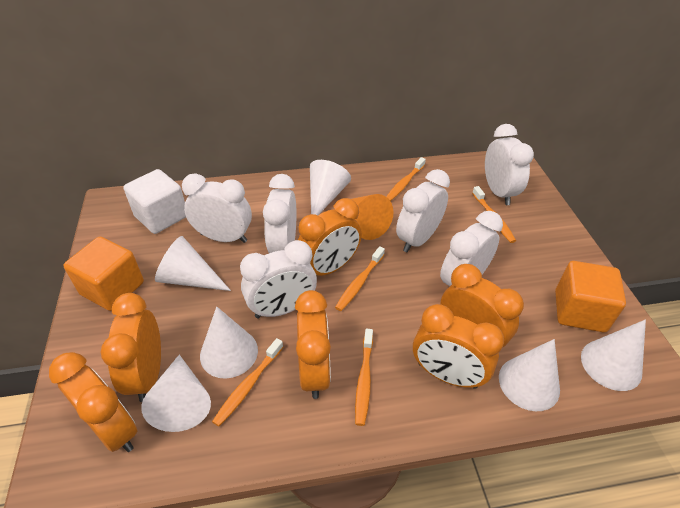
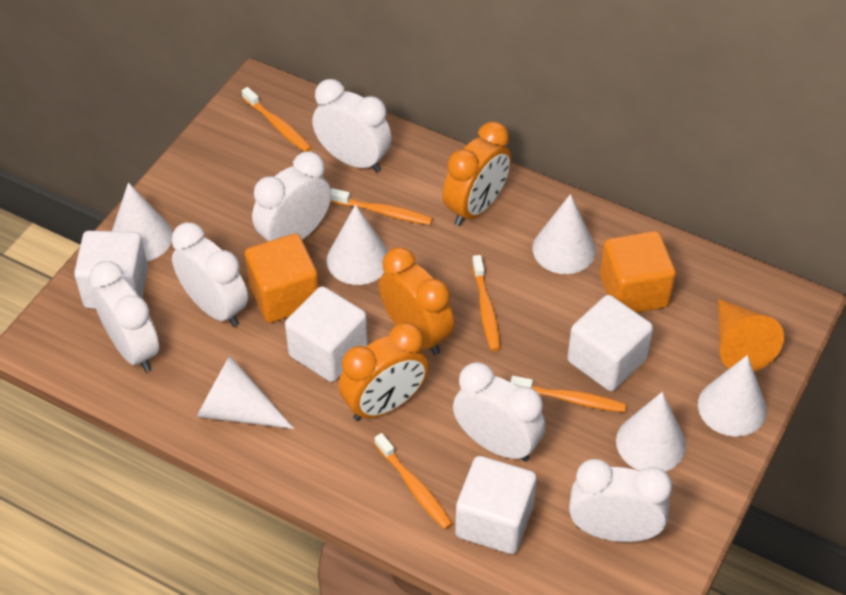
orange clock: [49,352,137,452] [101,293,161,402] [295,290,331,399] [298,198,362,276] [413,304,504,389] [440,264,524,348] = 6 -> [339,322,429,421] [379,247,454,355] [442,121,511,226] = 3
white cube: [123,169,186,234] = 1 -> [74,231,148,309] [285,286,368,382] [455,456,536,554] [567,295,653,391] = 4

